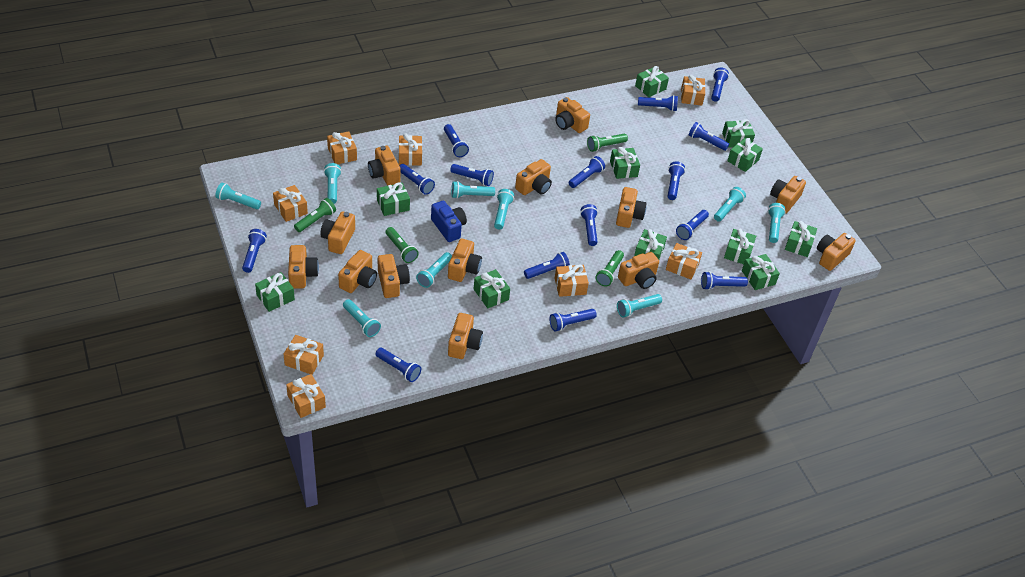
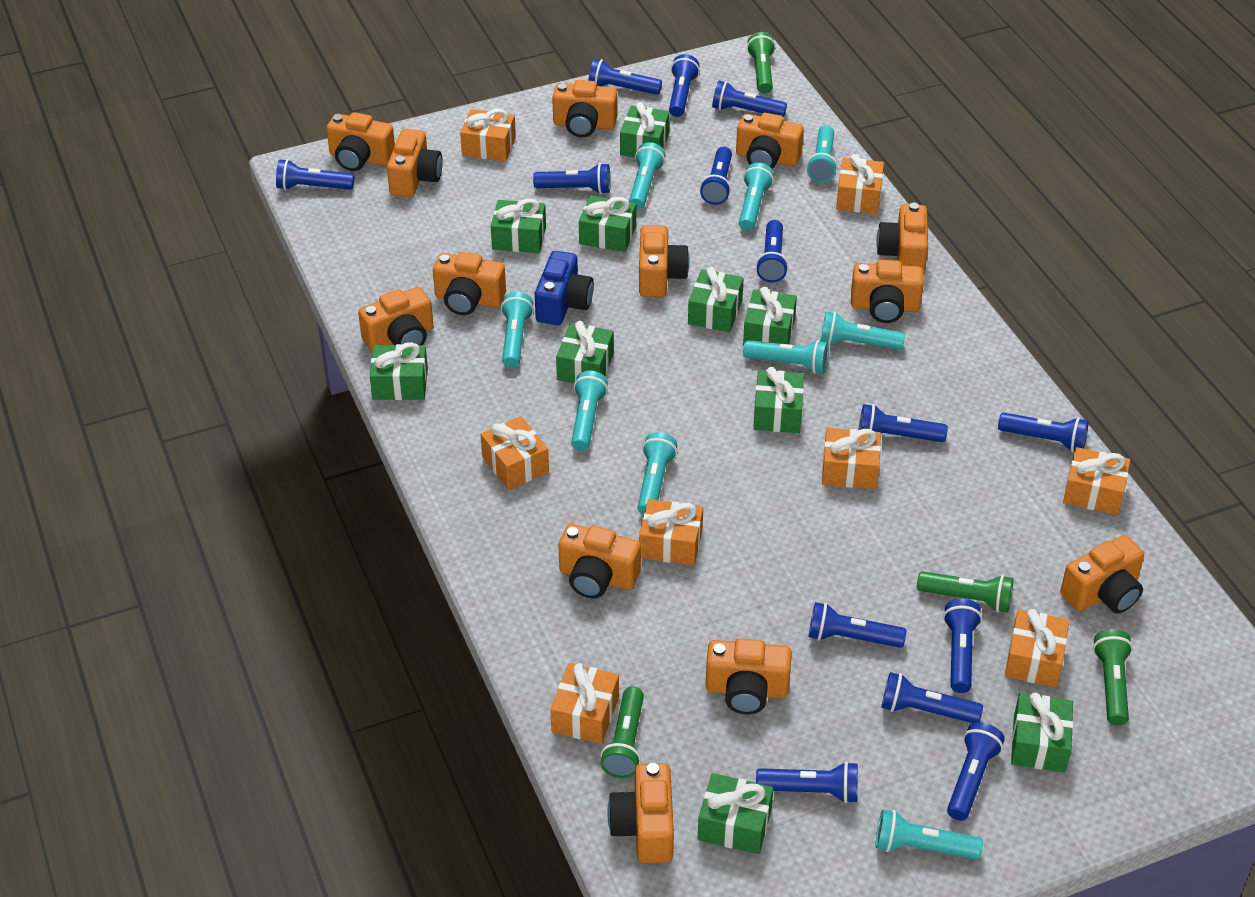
blue flashlight: [242,229,267,273] [376,348,421,382] [400,164,435,195] [444,124,469,157] [450,164,494,186] [524,252,570,279] [549,309,597,332] [568,156,605,188] [580,204,598,246] [638,95,678,111] [667,161,685,200] [676,210,709,240] [689,122,729,151] [701,272,748,290] [711,67,729,102] = 15 -> [276,159,354,190] [533,163,611,194] [588,59,662,95] [669,54,700,117] [700,147,732,205] [712,81,787,117] [756,220,788,283] [756,761,858,803] [809,602,906,648] [859,404,948,442] [881,672,983,723] [943,599,982,693] [947,722,1005,821] [998,413,1089,452] = 14
green gift: [255,272,295,312] [377,182,410,216] [474,269,510,308] [610,147,640,179] [634,229,667,259] [635,66,669,97] [722,119,755,148] [724,229,756,264] [727,138,763,172] [742,254,780,290] [785,221,817,257] = 11 -> [370,342,428,400] [491,199,546,253] [556,321,614,383] [579,195,636,252] [620,102,670,157] [688,267,744,332] [698,773,774,854] [743,287,797,346] [753,367,804,433] [1011,693,1073,772] = 10

